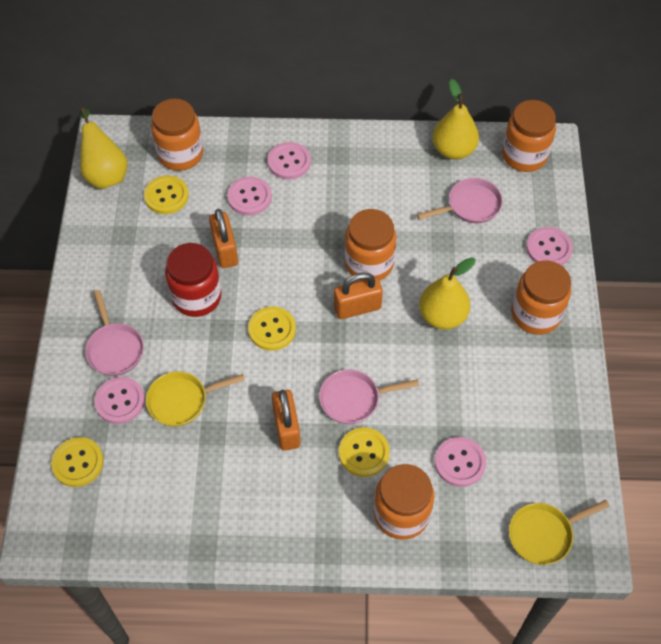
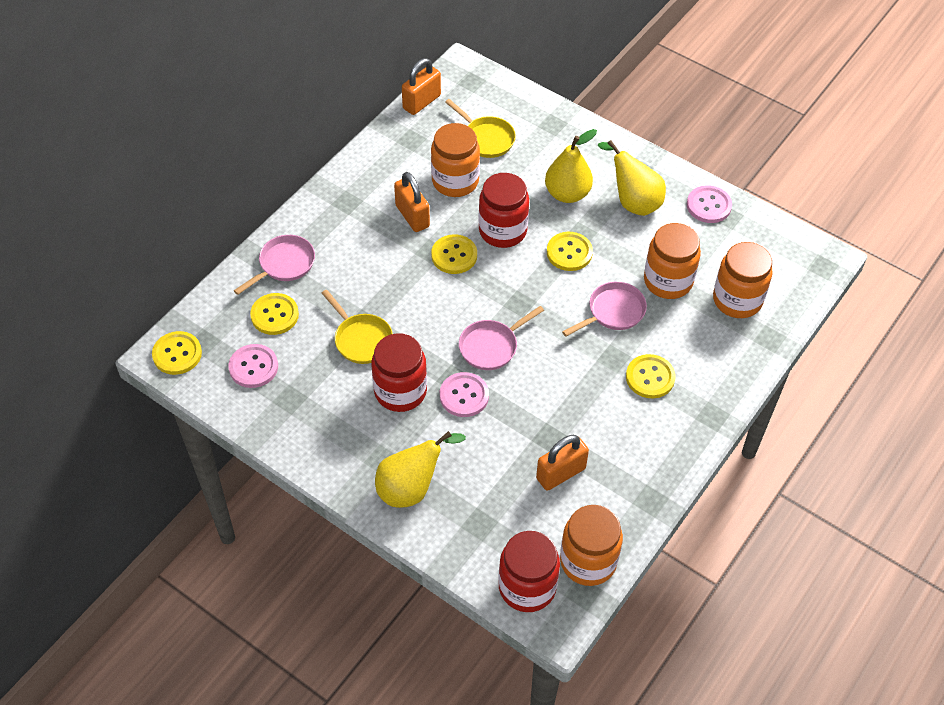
orange jar: [151,99,203,171] [345,209,396,281] [374,464,434,540] [502,100,556,172] [512,260,571,335] = 5 -> [431,123,480,197] [560,505,623,586] [644,223,701,299] [713,242,773,318] = 4
pink button: [94,377,145,424] [227,177,272,215] [267,142,311,180] [435,437,486,487] [526,227,573,266] = 5 -> [229,344,278,388] [440,372,489,417] [687,185,732,223] = 3
red jar: [165,243,222,317] = 1 -> [371,333,427,412] [478,173,529,248] [498,531,560,612] = 3
yellow button: [51,437,104,487] [144,175,189,214] [248,306,296,351] [339,427,390,477] = 4 -> [152,331,202,375] [250,293,299,335] [431,234,477,274] [547,232,593,271] [626,354,676,398] = 5

